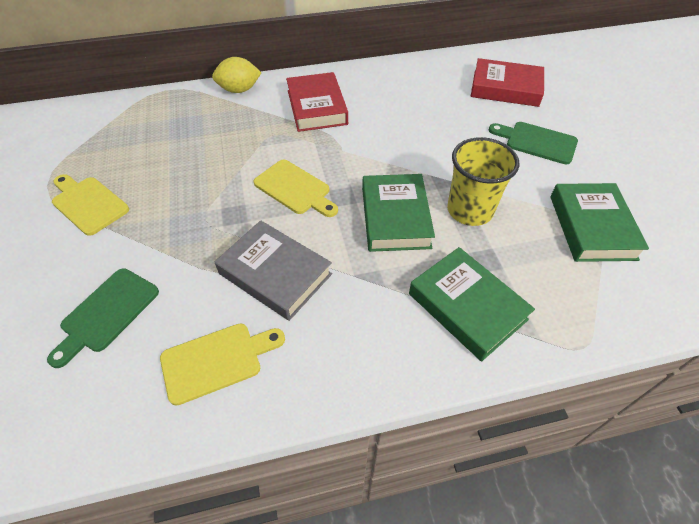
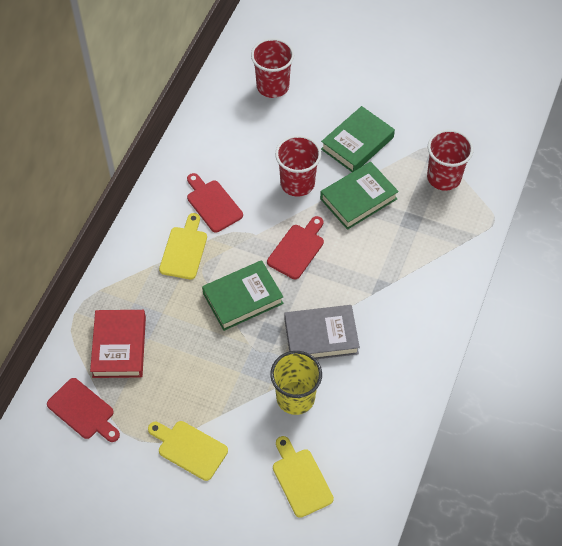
green cutting board: [47,268,159,368] [489,122,578,164] = 2 -> none = 0
red book: [286,72,348,132] [471,58,544,107] = 2 -> [90,310,146,378] = 1
red cup: none = 0 -> [251,38,294,98] [275,135,321,197] [427,129,474,191] = 3
red cutting board: none = 0 -> [47,378,120,442] [187,173,243,233] [267,216,324,279] = 3
yellow lemon: [212,57,262,93] = 1 -> none = 0

